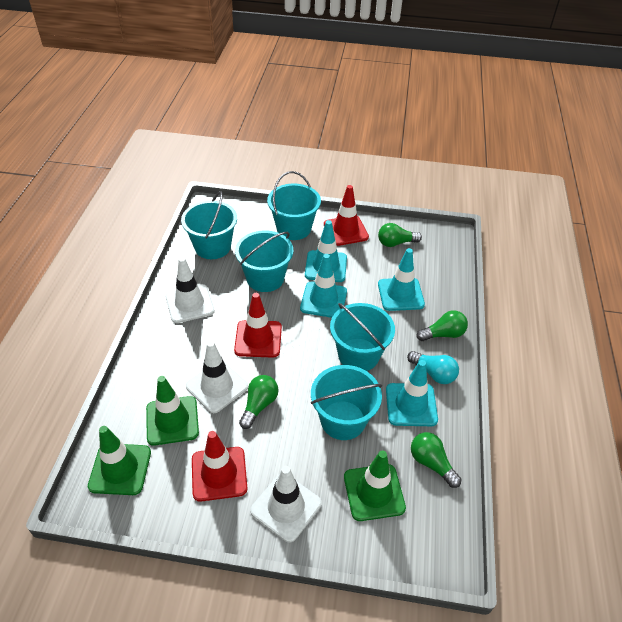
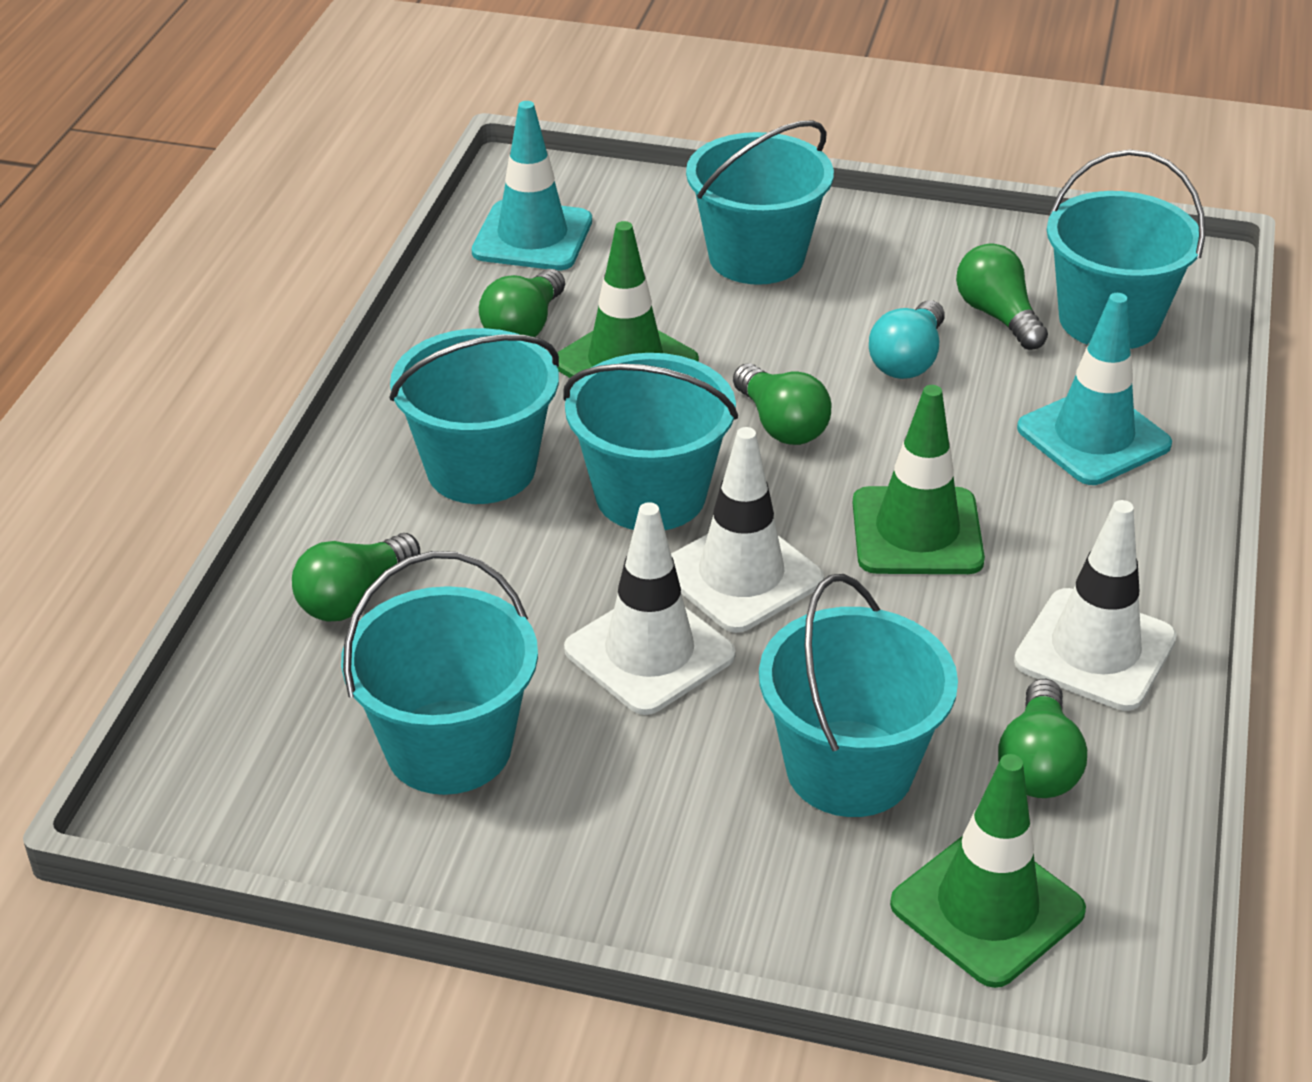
green light bulb: [239,375,279,429] [378,223,422,247] [411,432,461,488] [417,310,468,341] = 4 -> [292,533,420,622] [479,269,565,337] [733,363,831,445] [956,244,1048,350] [998,679,1087,798] = 5
red traffic cone: [192,431,248,502] [234,293,282,358] [324,185,369,246] = 3 -> none = 0
turquoise bucket: [181,191,237,259] [235,231,293,292] [267,171,321,240] [311,365,382,440] [330,303,395,371] = 5 -> [341,551,538,795] [389,328,559,504] [563,353,738,530] [686,120,834,285] [759,574,958,817] [1047,150,1205,349] = 6
turquoise traffic cone: [300,254,347,318] [305,220,347,282] [378,248,425,311] [386,360,438,426] = 4 -> [472,101,592,270] [1017,293,1172,485] = 2

